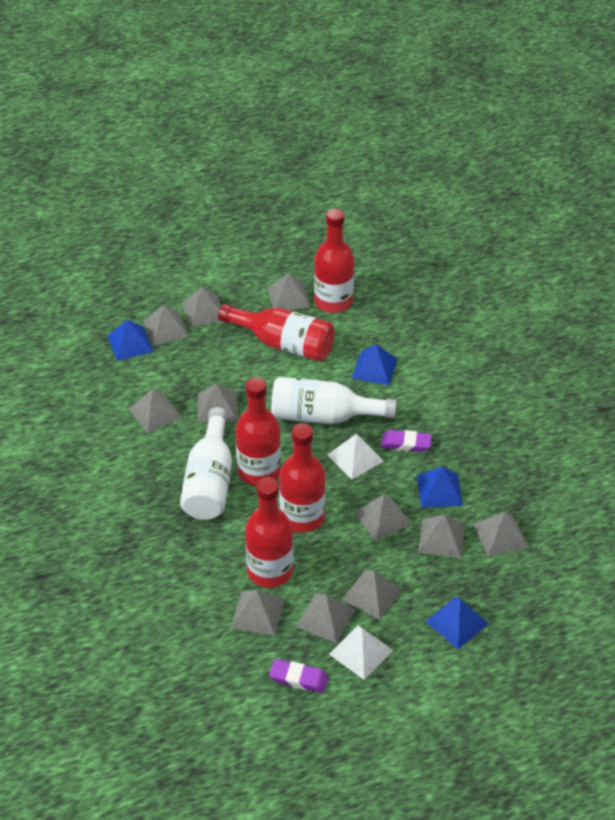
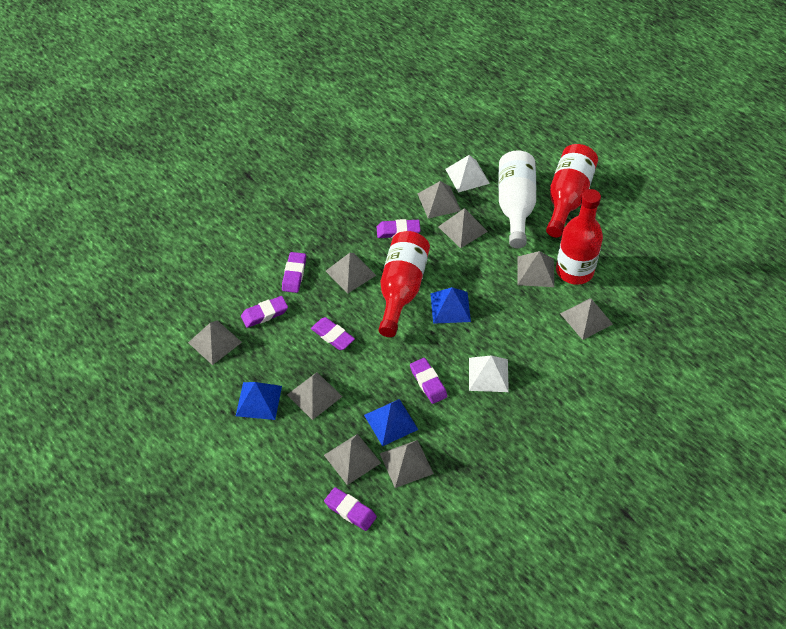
blue pyramid: [107,319,154,361] [352,344,398,385] [417,466,463,508] [425,596,489,649] = 4 -> [236,382,282,420] [364,399,418,446] [430,287,471,324] = 3
grey pyramid: [129,389,183,434] [143,305,189,346] [182,287,221,327] [198,383,238,423] [231,590,285,636] [268,273,310,310] [296,593,355,643] [342,570,403,620] [353,494,412,541] [418,515,465,558] [473,512,529,557] = 11 -> [188,320,242,365] [287,372,343,420] [324,434,381,485] [326,253,376,294] [380,440,434,488] [418,181,461,218] [438,208,488,248] [517,251,554,287] [560,298,613,340] = 9
purple eraser: [269,659,329,693] [381,430,432,452] = 2 -> [241,296,288,328] [282,252,306,293] [311,317,355,350] [324,487,377,531] [377,219,421,238] [410,358,447,404] = 6
red bottle: [218,304,335,361] [235,377,281,486] [245,477,293,588] [279,423,326,533] [314,209,354,313] = 5 -> [378,231,430,337] [546,144,598,238] [556,189,603,285] = 3
white bottle: [180,407,232,520] [271,377,397,424] = 2 -> [498,150,536,248] = 1

